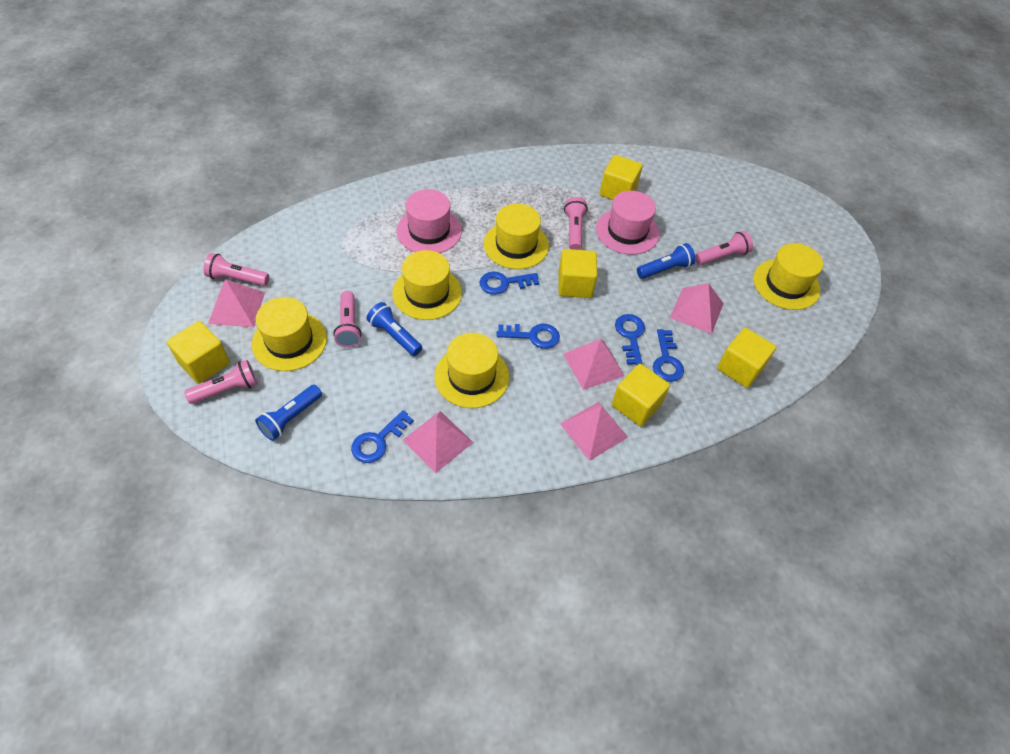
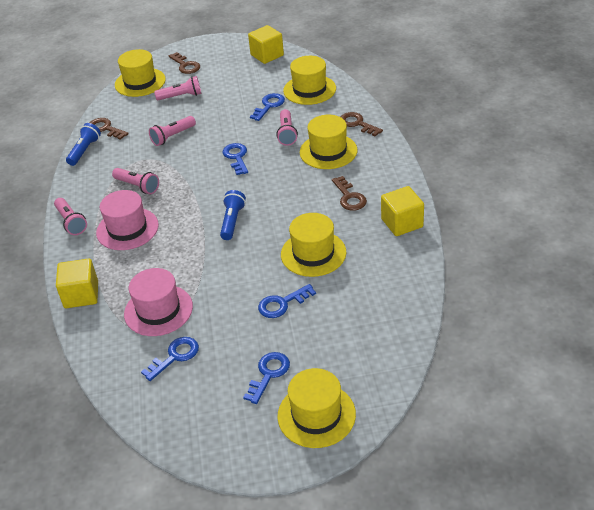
blue flashlight: [255,385,322,441] [367,302,422,356] [637,243,696,279] = 3 -> [66,123,101,166] [220,190,246,240] = 2
brown key: none = 0 -> [90,118,129,140] [169,52,200,74] [332,176,367,211] [341,112,383,136] = 4
pink pyramid: [208,279,265,327] [403,411,473,473] [560,402,628,461] [563,338,624,390] [670,283,724,334] = 5 -> none = 0
yellow cube: [167,321,230,384] [558,249,597,298] [600,155,643,200] [612,364,670,426] [717,328,776,388] = 5 -> [56,258,98,308] [248,25,284,64] [381,186,424,236] = 3

